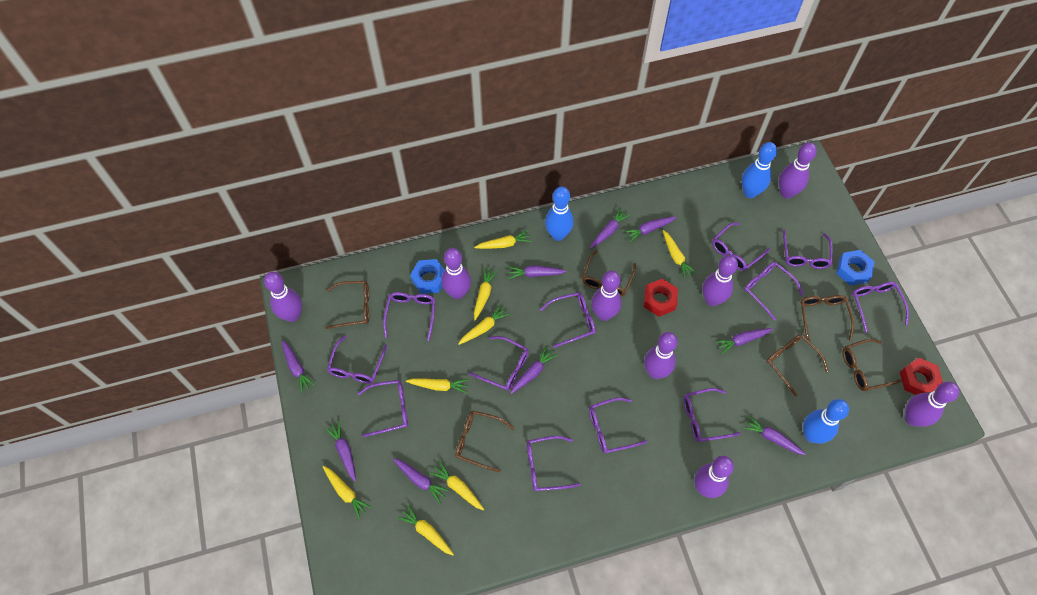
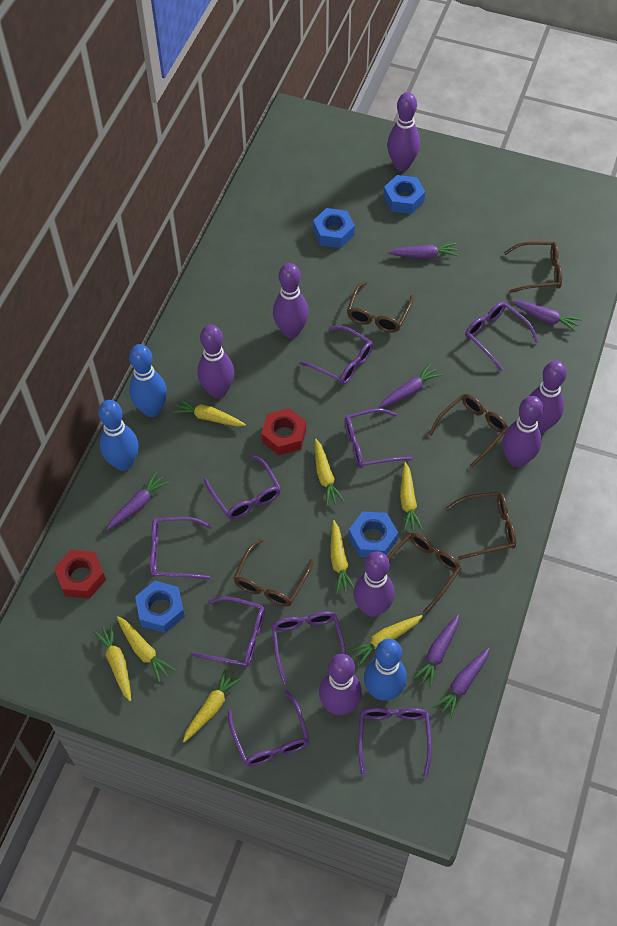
blue nut: [410,259,445,294] [836,250,875,286] = 2 -> [135,581,185,633] [313,208,355,248] [349,511,398,557] [384,175,425,214] = 4
purple bowling pin: [264,272,302,322] [442,248,471,299] [591,270,622,321] [644,332,678,379] [694,456,734,498] [702,255,738,306] [779,142,817,199] [904,381,959,427] = 8 -> [197,325,235,398] [273,263,309,338] [319,654,362,715] [353,551,395,617] [387,92,420,171] [502,396,543,467] [529,361,567,433] = 7
purple carrot: [282,340,316,393] [325,421,356,481] [393,458,450,503] [508,266,567,279] [510,346,557,394] [590,208,631,249] [623,216,676,243] [715,328,773,354] [743,415,806,455] = 9 -> [107,472,169,530] [379,364,442,408] [388,243,458,259] [413,614,459,689] [433,648,490,719] [511,300,582,332] = 6
purple glasses: [327,336,387,384] [357,380,408,437] [383,292,435,341] [469,336,529,391] [527,436,581,491] [540,292,595,348] [589,397,647,454] [683,388,740,442] [712,222,770,271] [744,262,803,321] [783,230,833,269] [852,282,909,333] = 12 -> [150,517,212,579] [191,597,265,667] [204,455,281,519] [228,690,310,766] [272,611,346,684] [300,326,373,385] [345,408,412,468] [358,707,432,777] [465,302,539,371] = 9

